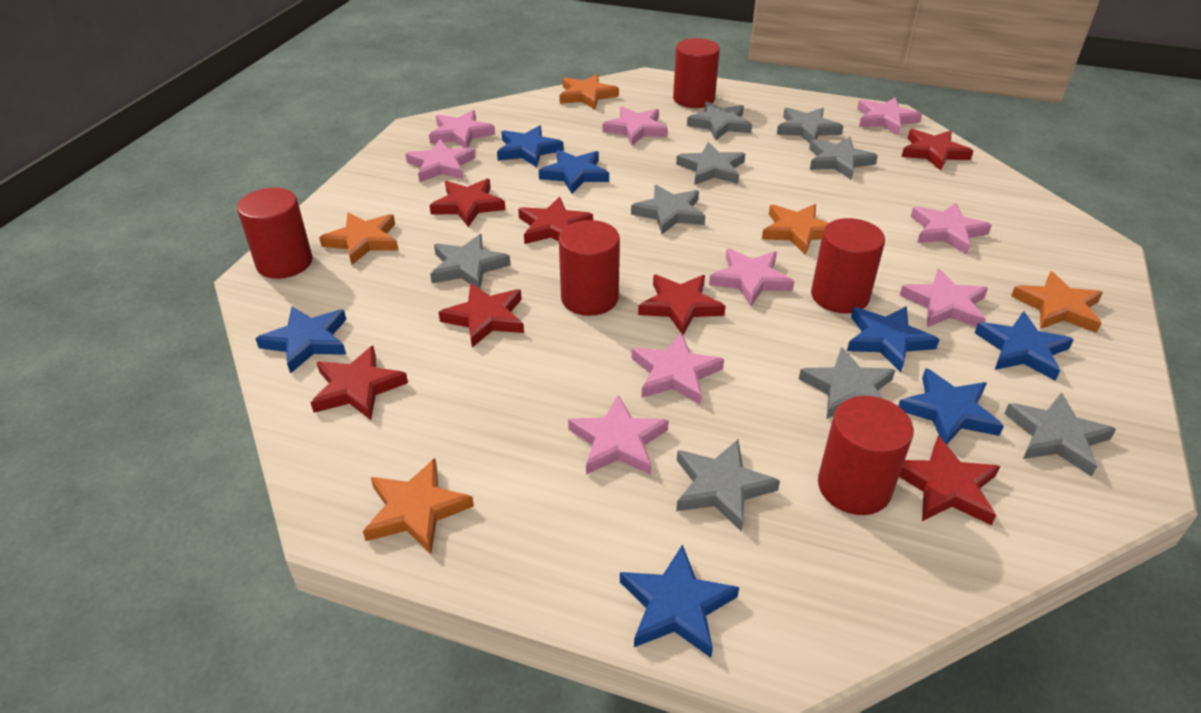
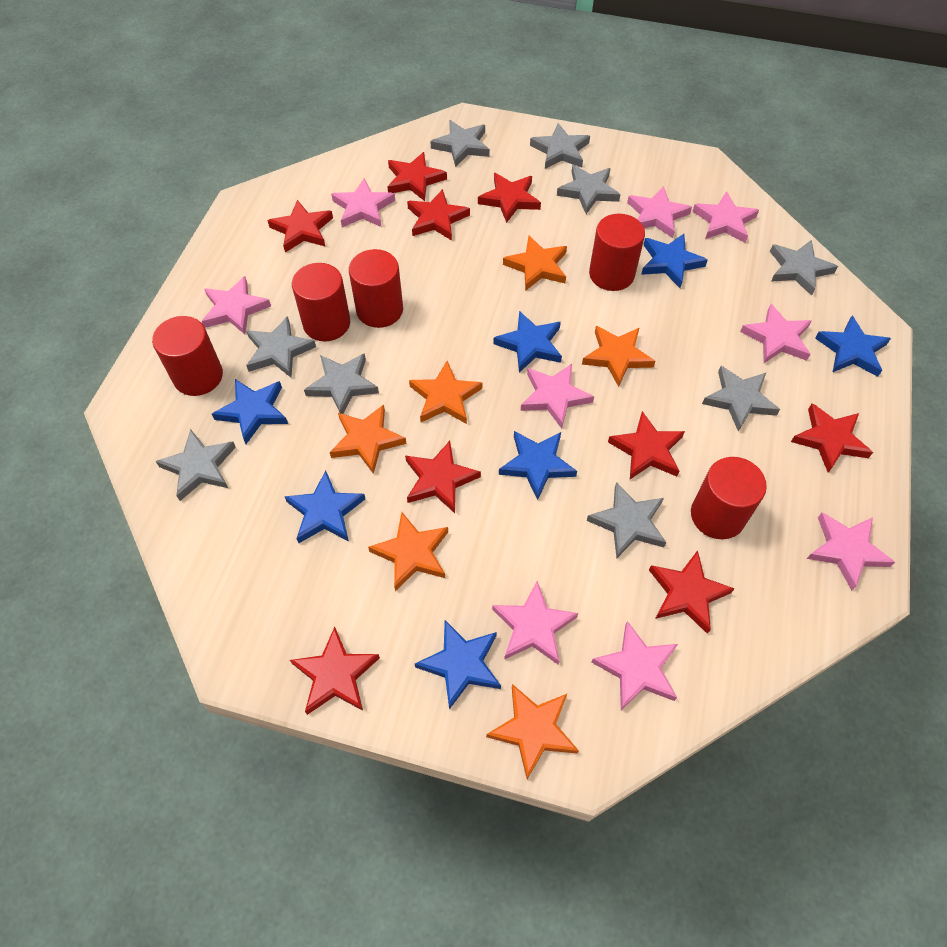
orange star: [319,212,398,265] [363,458,474,554] [559,74,619,109] [762,204,828,255] [1011,271,1103,333] = 5 -> [330,404,407,474] [368,512,448,591] [409,361,482,424] [486,684,579,779] [503,236,567,291] [582,326,655,387] = 6
red star: [311,346,408,420] [429,179,505,227] [439,283,524,348] [518,197,593,244] [638,275,726,335] [899,436,1000,525] [901,129,973,171] = 7 -> [267,200,333,253] [290,627,380,715] [387,152,447,201] [405,441,481,513] [407,189,470,241] [478,173,541,223] [608,411,685,479] [649,550,735,634] [791,403,873,473] = 9

